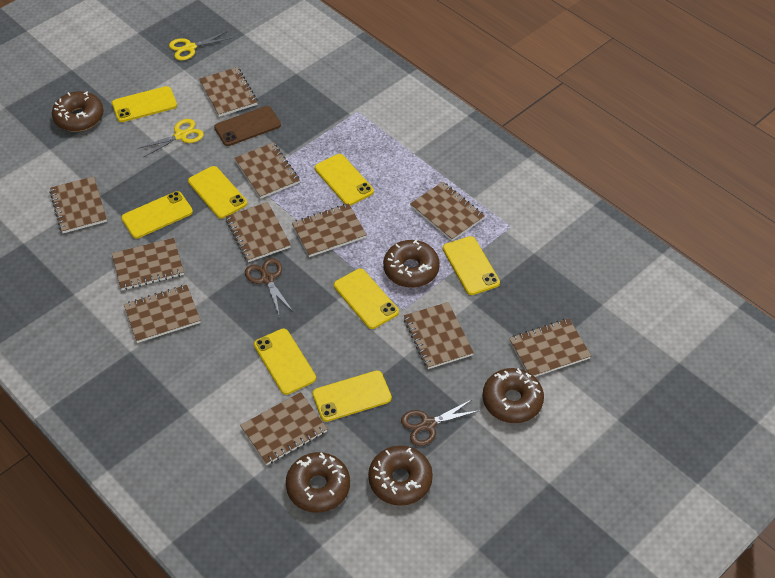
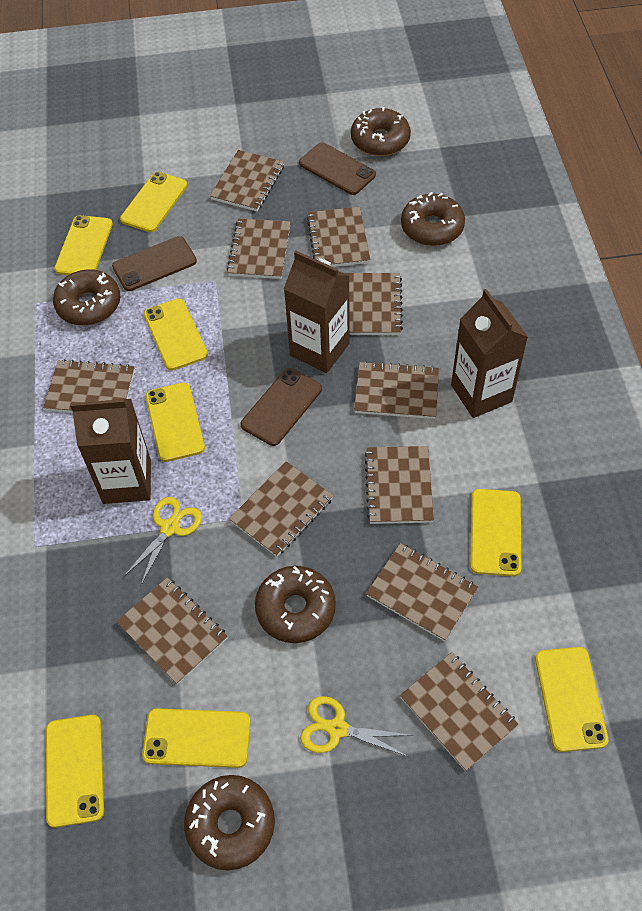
brown carton: none = 0 -> [70,399,151,504] [284,251,350,373] [451,289,528,418] = 3
brown phone: [214,106,281,146] = 1 -> [112,236,197,291] [240,368,322,446] [299,142,376,195] = 3
brown scissors: [245,258,292,314] [401,399,481,446] = 2 -> none = 0

